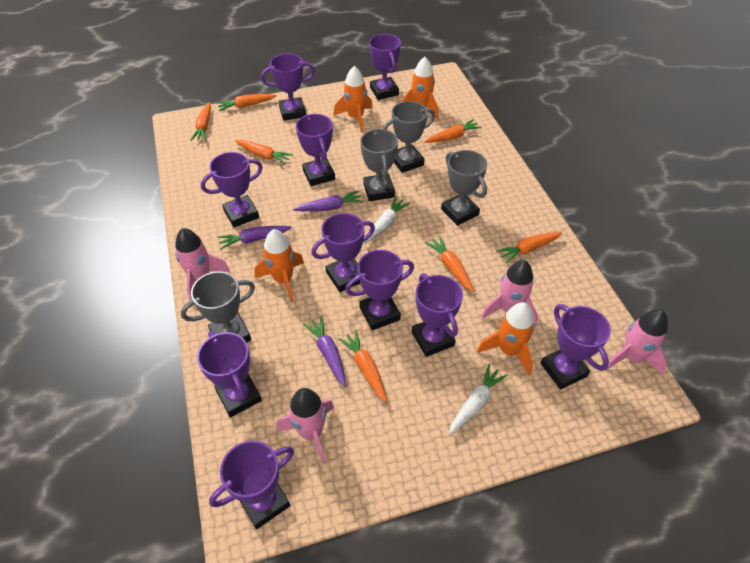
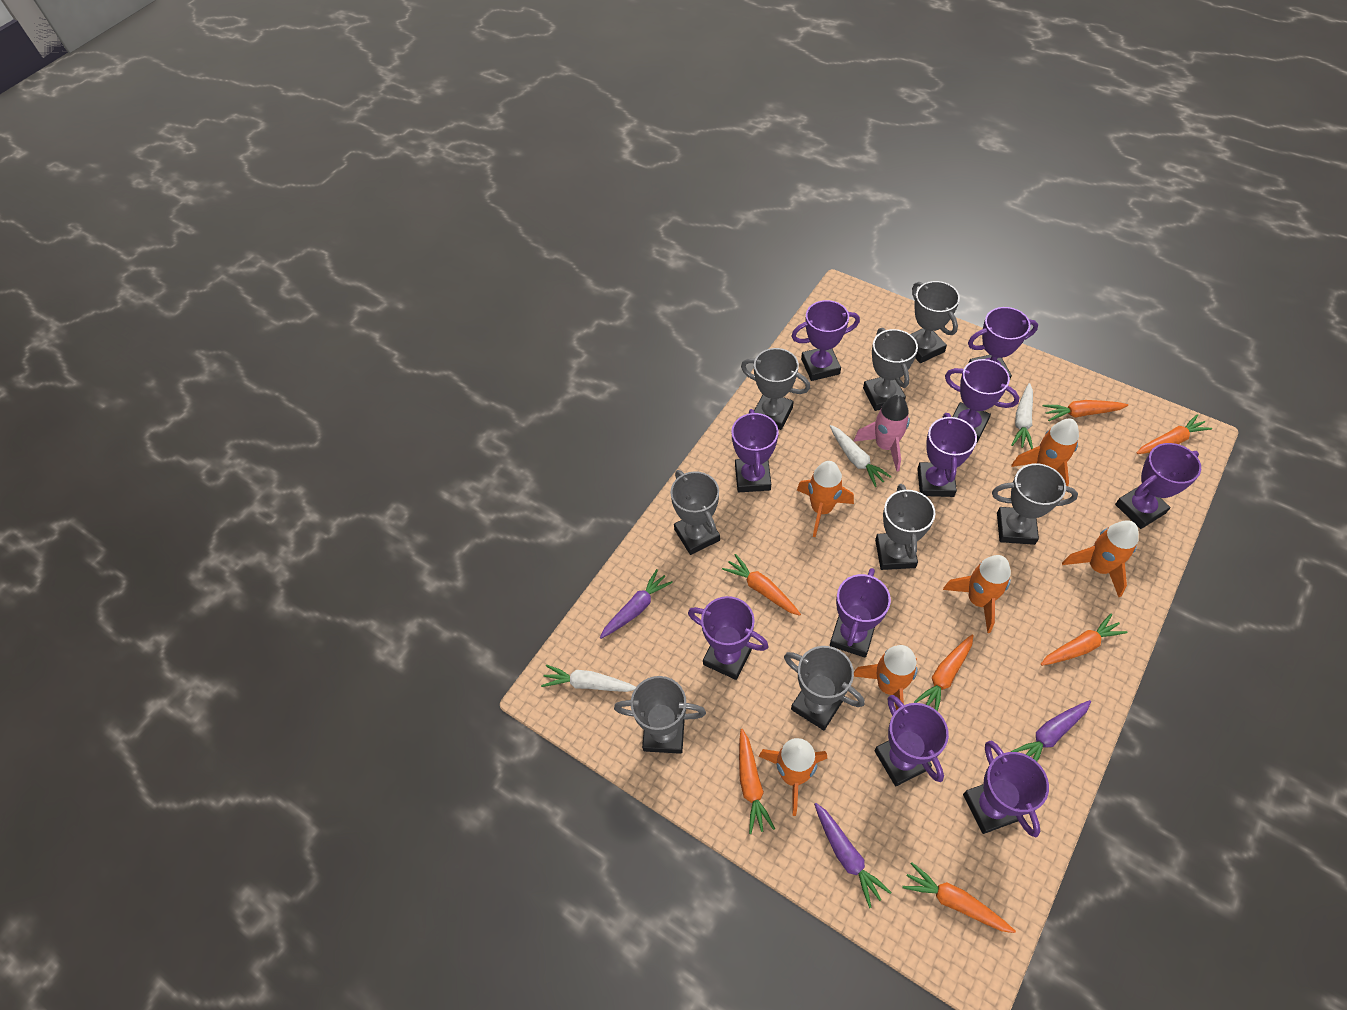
grey trophy: [181,271,255,343] [360,129,398,201] [383,101,435,173] [441,150,487,225] = 4 -> [614,676,706,754] [670,470,720,555] [741,348,810,430] [784,646,865,730] [863,328,918,411] [875,484,935,570] [910,281,960,363] [992,463,1078,545] = 8
orange rocket: [254,229,304,302] [334,66,373,132] [401,57,438,119] [477,302,535,376] = 4 -> [758,738,827,816] [797,461,854,537] [854,645,918,711] [943,555,1011,633] [1011,419,1079,493] [1062,520,1139,597] = 6
pink rocket: [175,228,230,300] [277,388,334,465] [481,260,538,326] [606,309,668,376] = 4 -> [854,395,910,472] = 1
white carrot: [363,197,410,244] [449,364,507,435] = 2 -> [541,665,636,692] [830,425,892,487] [1011,383,1033,449] = 3

